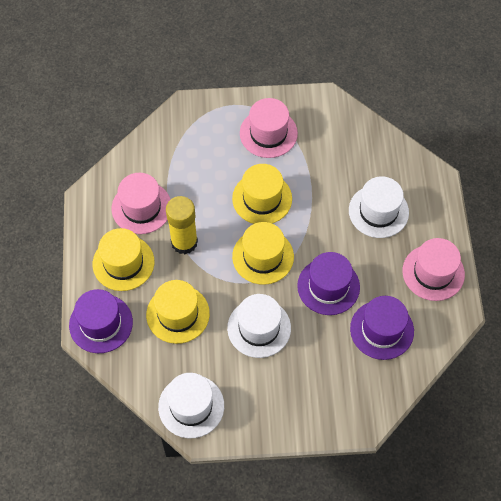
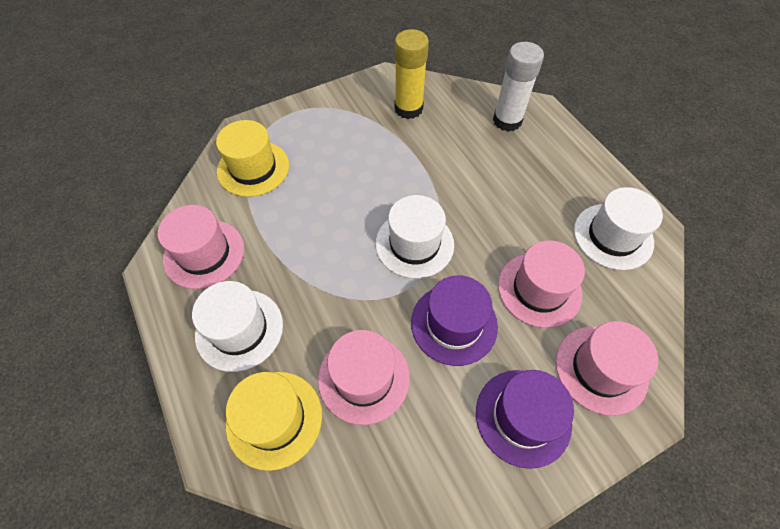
pink hat: [112,173,171,234] [240,98,298,158] [403,238,465,301] = 3 -> [158,205,244,289] [318,330,410,425] [498,241,585,328] [556,321,658,416] = 4
purple hat: [69,289,133,353] [297,252,360,315] [350,296,414,360] = 3 -> [411,275,498,366] [476,370,574,469] = 2
white glue stick: none = 0 -> [493,42,544,131] = 1
yellow hat: [93,228,154,291] [146,280,210,344] [232,164,292,224] [232,222,294,285] = 4 -> [216,120,289,197] [226,372,322,471] = 2

